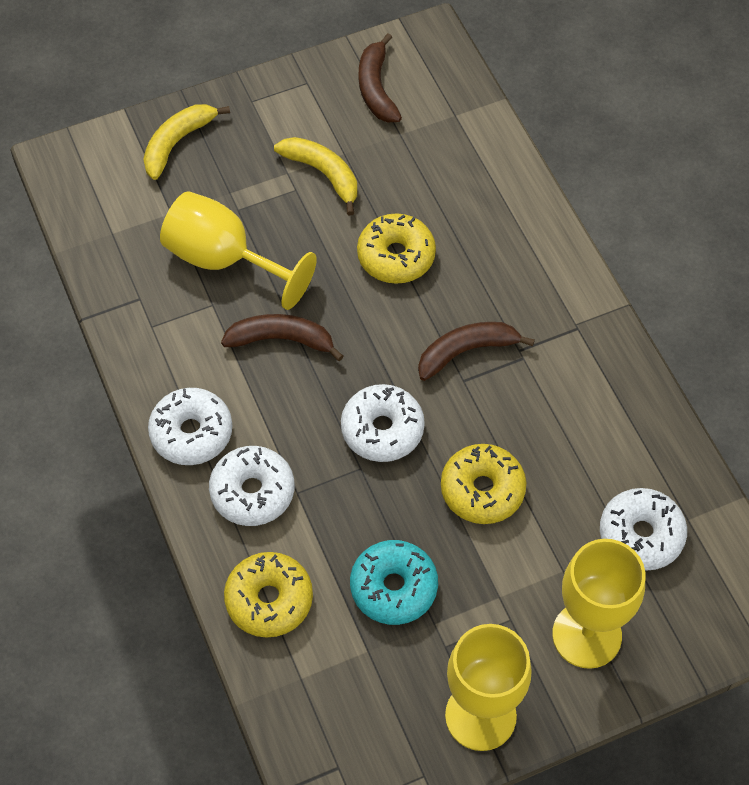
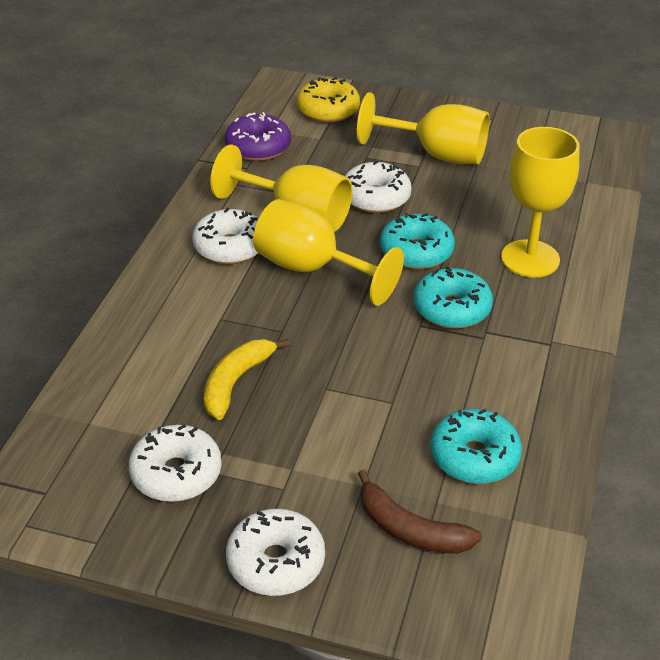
brown banana: [221,314,344,361] [359,33,402,123] [418,322,535,381] = 3 -> [358,469,482,554] = 1
purple donut: none = 0 -> [225,112,291,161] = 1
turquoise donut: [350,540,438,625] = 1 -> [380,213,455,269] [414,266,493,329] [430,409,522,484] = 3
yellow banana: [143,104,230,180] [274,137,357,215] = 2 -> [204,339,290,420] = 1
yellow donut: [224,552,313,638] [357,213,436,284] [441,444,526,524] = 3 -> [297,77,360,123] = 1
yellow goblet: [160,191,317,310] [445,624,532,751] [552,539,645,669] = 3 -> [210,144,352,232] [253,199,404,306] [357,92,490,165] [501,127,580,278] = 4

